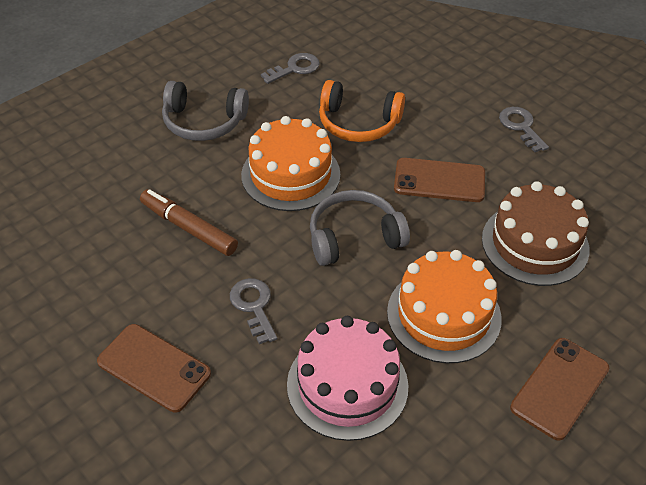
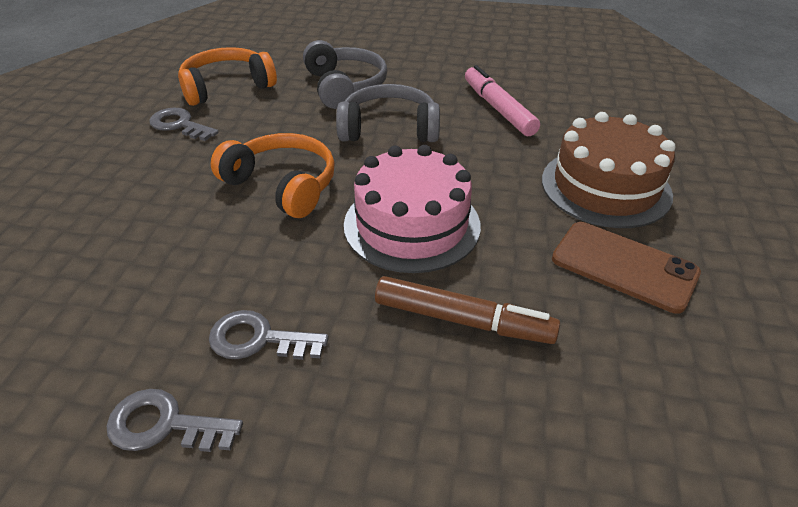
brown phone: [97,324,211,412] [394,158,485,202] [510,338,609,441] = 3 -> [552,222,701,314] = 1
orange cake: [241,116,340,211] [387,250,502,363] = 2 -> none = 0
orange headphones: [319,80,405,142] = 1 -> [178,47,277,106] [211,133,335,218] = 2
pink marker: none = 0 -> [465,65,540,136] = 1

